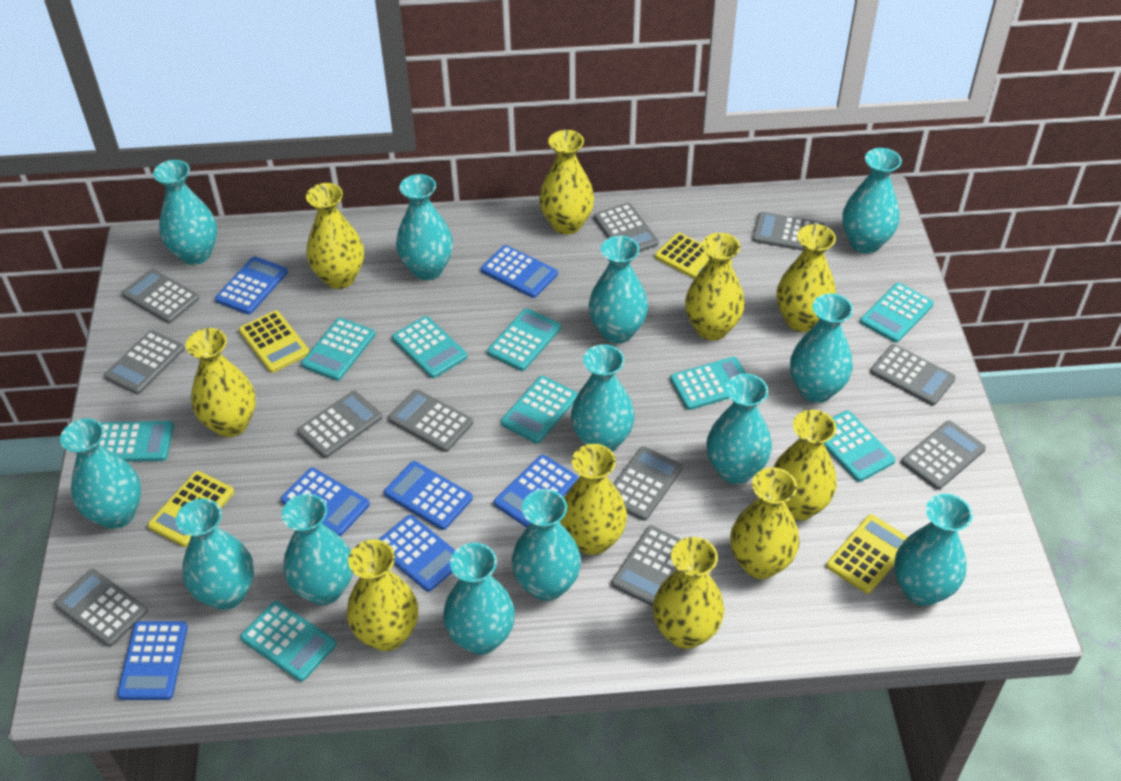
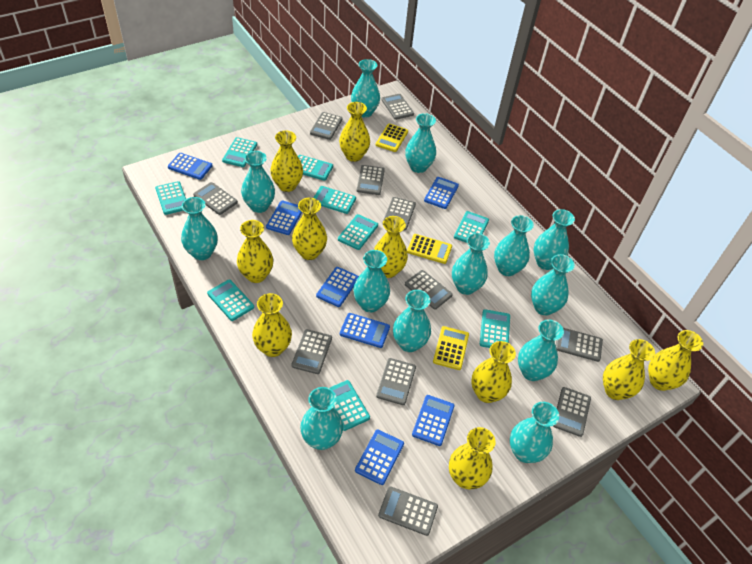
yellow calculator: [148,471,234,547] [239,310,310,373] [655,233,732,279] [826,514,908,594] = 4 -> [375,123,408,152] [407,234,452,264] [433,326,469,370] = 3

